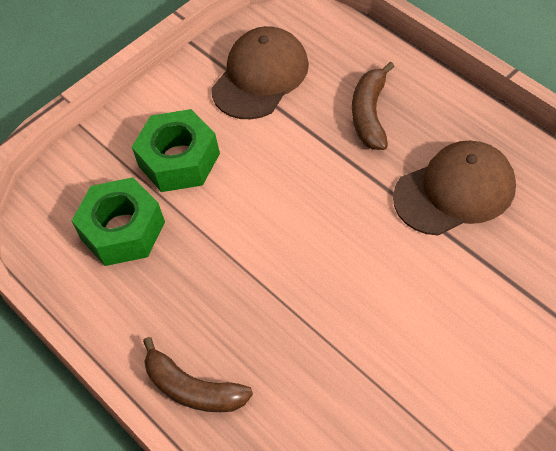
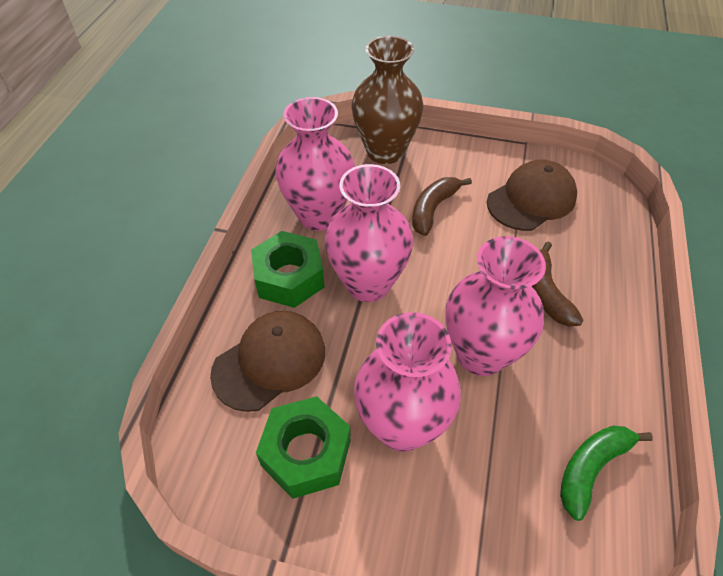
brown vase: none = 0 -> [352,36,424,164] = 1
green banana: none = 0 -> [560,425,653,521] = 1
pink vase: none = 0 -> [275,97,355,231] [325,164,413,302] [354,312,461,452] [445,236,546,376] = 4

